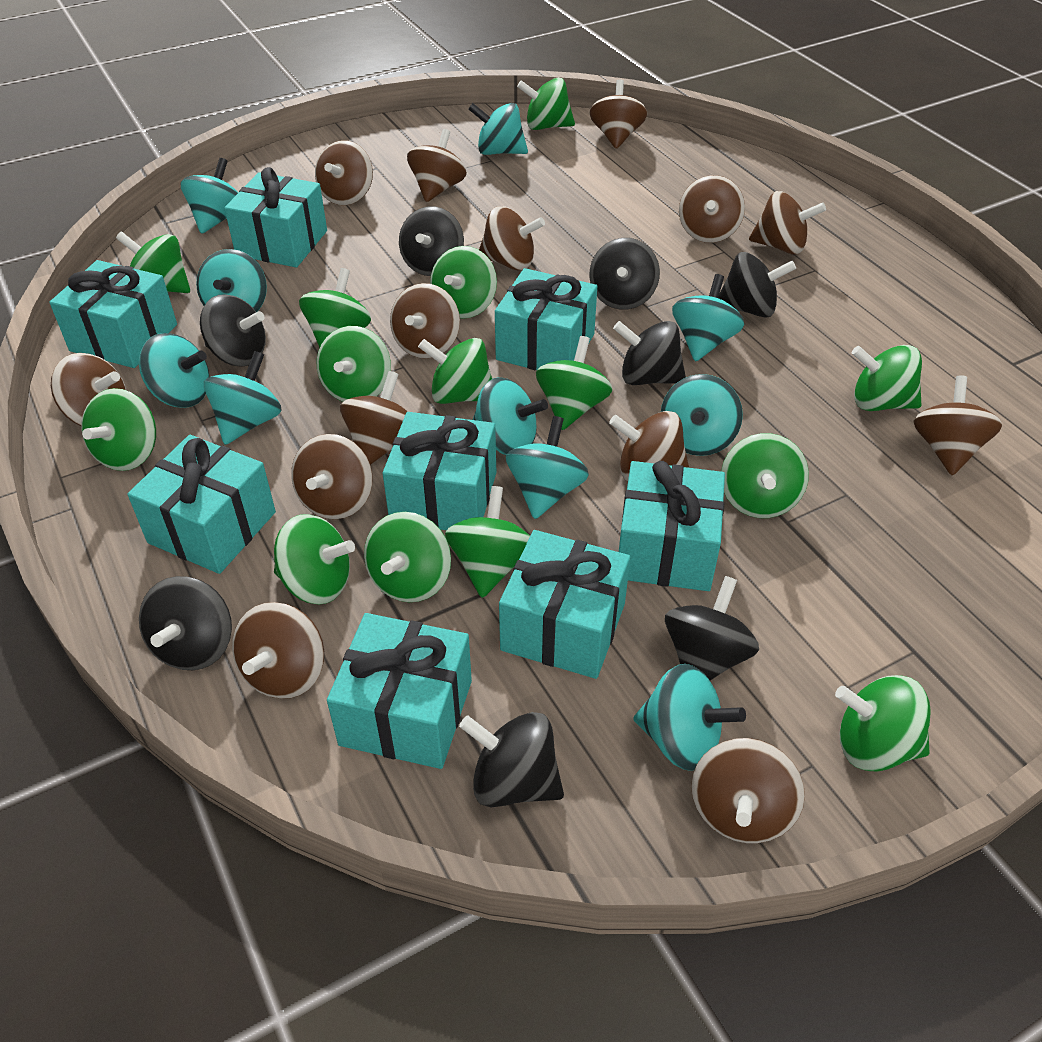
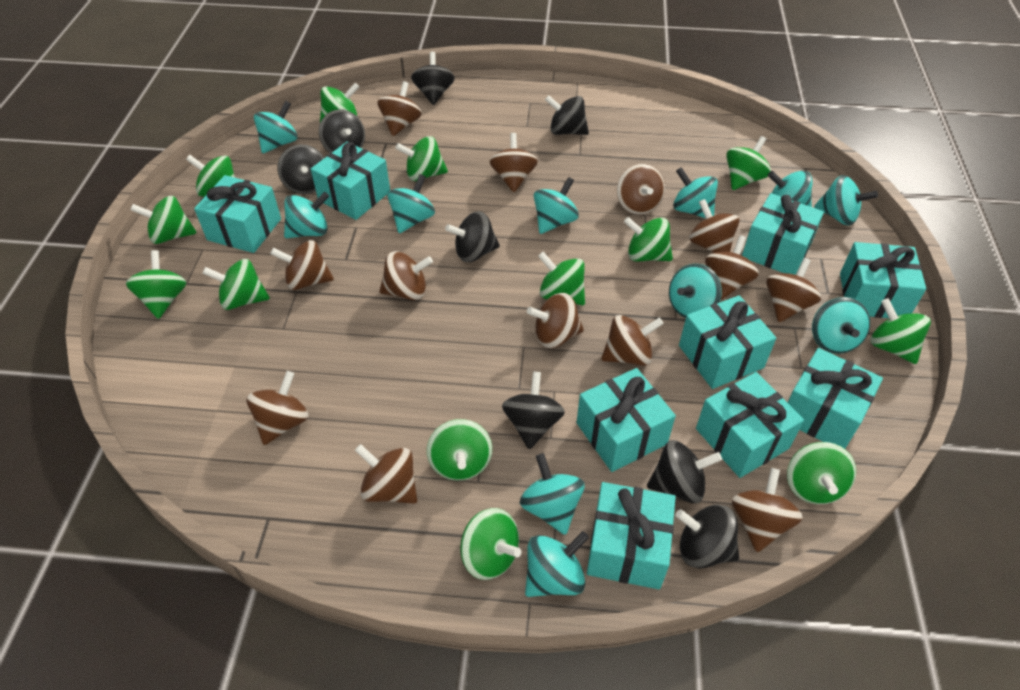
brown spinning top: [51,353,126,426] [232,602,324,699] [291,434,372,519] [315,140,373,205] [340,371,407,465] [390,283,460,359] [407,129,467,202] [479,206,545,271] [589,79,647,149] [609,411,689,482] [679,175,745,243] [691,738,805,843] [749,191,826,255] [914,375,1002,475] = 14 -> [246,371,309,445] [270,240,334,290] [355,444,417,504] [377,81,422,136] [379,251,433,300] [489,133,538,192] [527,293,584,348] [601,315,664,366] [617,164,665,215] [689,199,739,253] [705,235,759,300] [732,468,803,552] [766,258,821,322] = 13
green spinning top: [82,388,156,471] [116,231,190,293] [274,514,355,604] [299,268,371,348] [317,326,391,402] [364,512,451,602] [418,338,492,404] [430,246,497,319] [445,486,530,598] [517,78,575,130] [536,336,612,430] [721,433,809,518] [835,675,931,772] [852,345,922,411] = 14 -> [126,250,186,319] [130,196,196,244] [186,155,235,197] [202,259,270,310] [320,83,359,123] [395,136,448,181] [427,419,492,481] [460,508,521,580] [538,252,585,305] [624,217,673,261] [726,136,771,190] [787,442,856,504] [870,298,931,364] = 13
turquoise gift: [49,260,177,368] [128,435,276,574] [224,167,327,267] [327,613,472,769] [383,412,496,530] [495,268,597,370] [499,530,631,679] [619,461,725,591] = 8 -> [194,175,281,253] [311,142,390,220] [577,368,676,472] [587,482,676,589] [679,295,776,389] [696,372,804,478] [742,193,824,275] [787,348,883,449] [840,242,926,318] = 9
turquoise spinning top: [139,333,210,408] [181,158,238,234] [196,249,267,312] [204,351,282,445] [468,103,528,155] [473,377,548,455] [506,416,589,519] [633,664,746,771] [661,374,743,456] [672,274,744,361] = 10 -> [254,101,298,153] [284,192,329,238] [387,174,435,233] [519,453,585,535] [525,531,589,597] [534,177,579,234] [669,264,722,318] [673,167,718,218] [768,171,812,207] [812,297,870,354] [814,175,878,226] = 11

